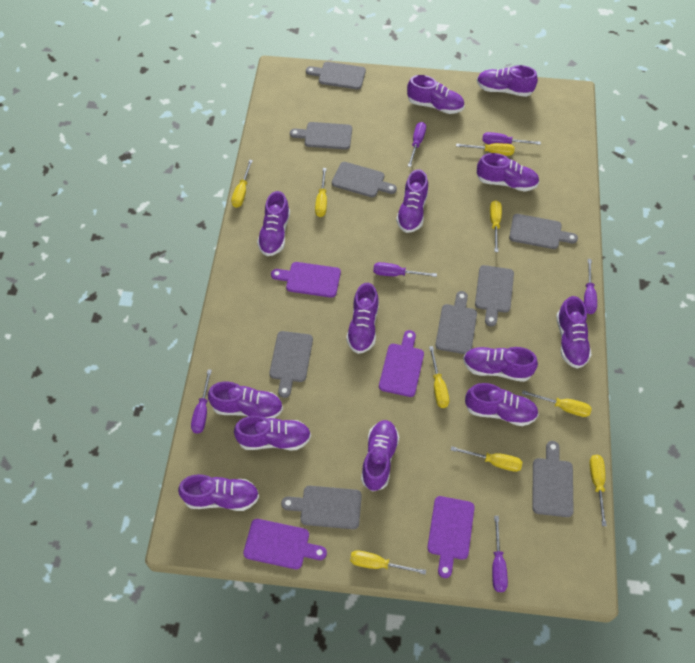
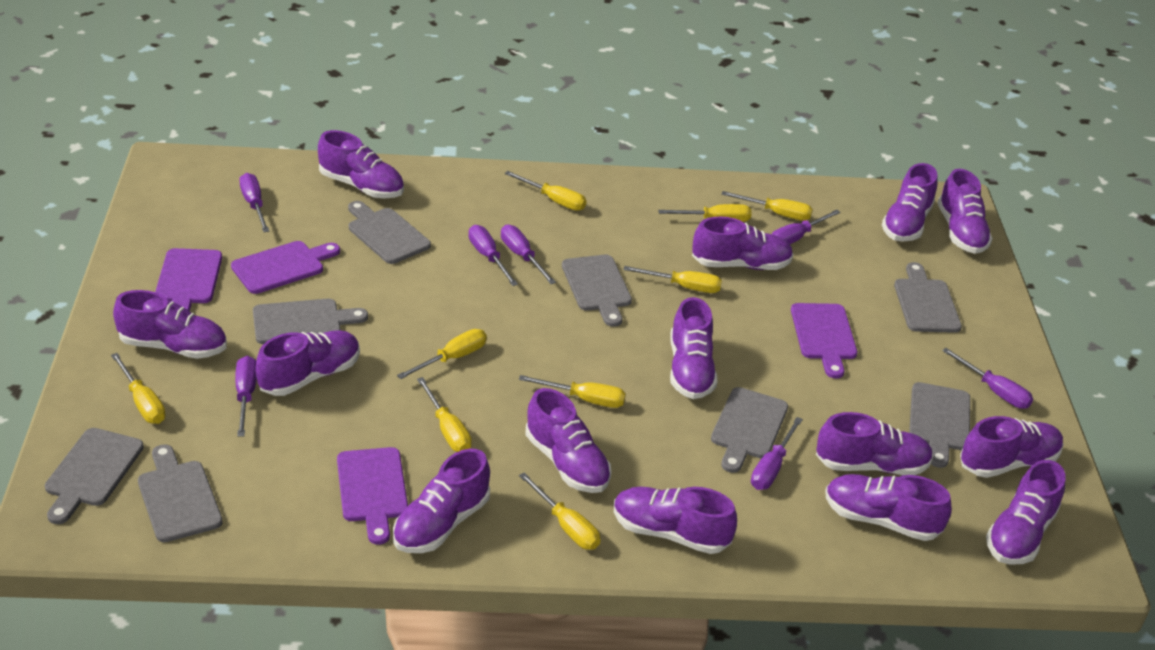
grey cutting board: [269,331,313,398] [281,486,362,529] [290,122,352,150] [306,62,366,90] [332,162,397,197] [435,291,477,354] [475,265,514,326] [509,214,578,249] [532,441,574,517] = 9 -> [45,428,144,524] [138,444,223,542] [253,299,368,344] [348,201,431,264] [562,255,632,327] [711,387,788,473] [894,262,962,333] [909,382,970,468] = 8
purple screwdriver: [191,369,212,434] [373,262,437,277] [408,122,426,167] [482,132,541,145] [492,516,508,592] [584,259,597,314] = 6 -> [235,356,257,437] [239,173,269,232] [468,225,518,286] [501,224,556,284] [751,417,803,490] [772,210,841,244] [942,348,1033,409] = 7
purple shoe: [178,474,259,511] [208,381,283,418] [234,416,311,450] [257,191,290,256] [346,283,379,354] [361,420,399,492] [396,169,428,233] [407,75,464,114] [463,347,538,382] [465,383,539,426] [476,153,539,191] [477,65,538,97] [556,296,592,369] = 13 -> [113,290,227,359] [255,330,360,396] [318,130,404,198] [393,449,490,553] [525,388,612,493] [614,487,737,554] [670,297,717,399] [692,217,793,270] [816,412,933,475] [825,474,952,541] [882,163,938,242] [938,169,993,254] [960,416,1064,478] [986,460,1065,565] = 14

